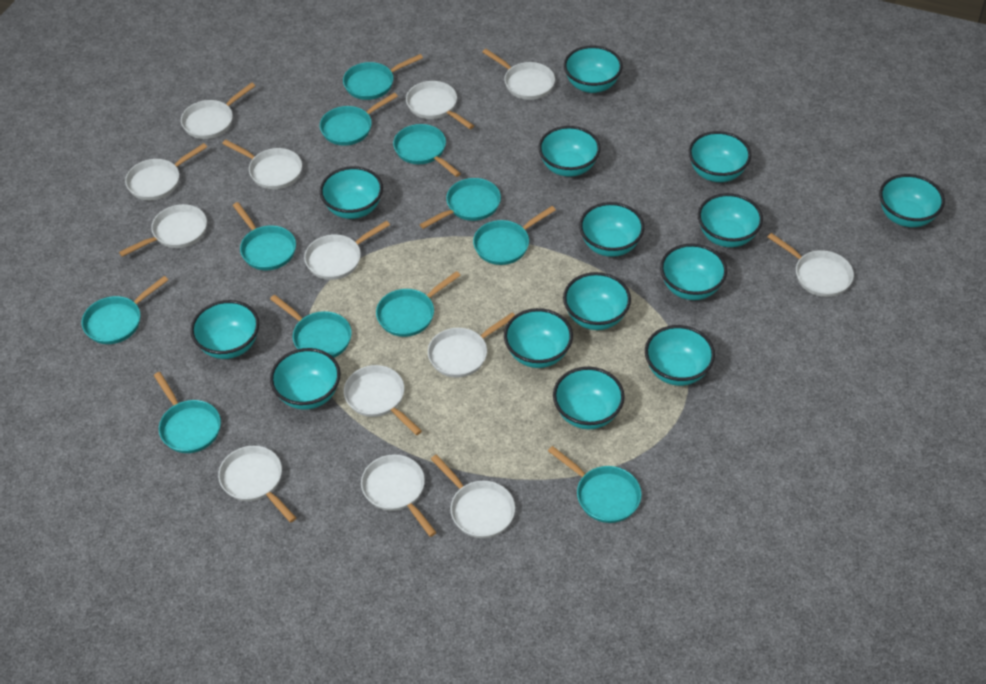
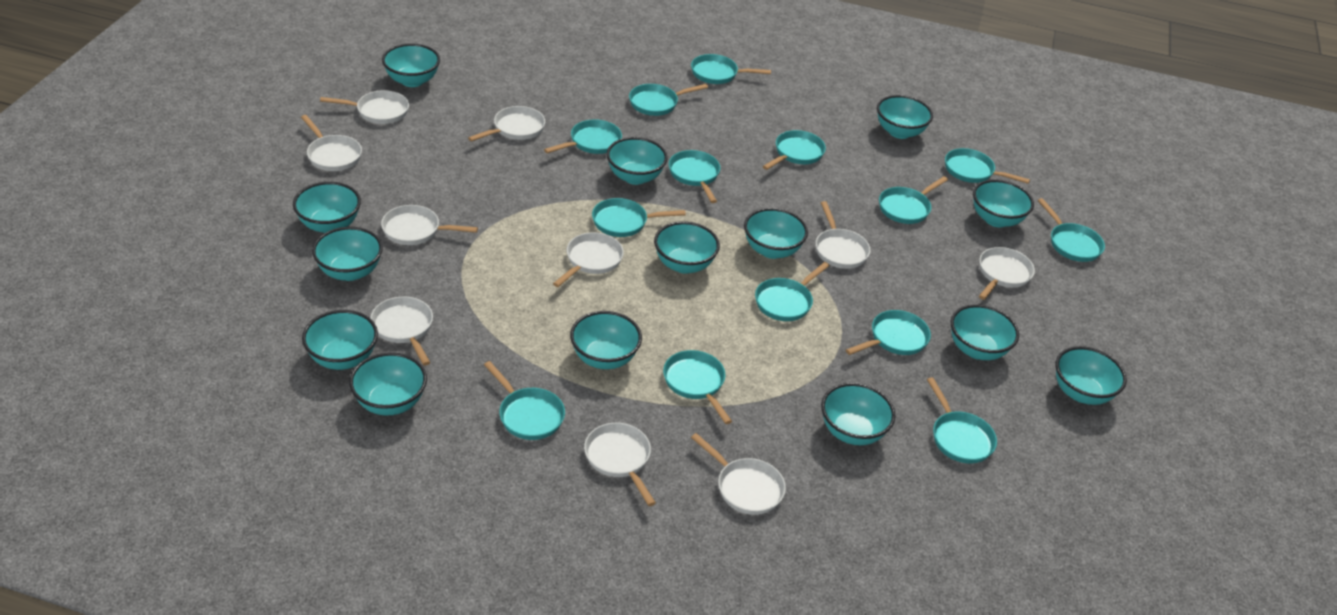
turquoise pan: [82,276,168,344] [154,372,221,453] [233,202,296,270] [270,295,352,358] [320,93,398,146] [343,54,423,100] [376,271,461,337] [393,124,461,177] [420,178,501,229] [473,206,556,265] [548,446,642,523] = 11 -> [484,361,565,440] [544,119,622,154] [592,198,686,237] [629,84,708,116] [663,350,732,424] [669,150,721,203] [691,54,771,84] [755,262,829,321] [763,130,826,170] [846,310,931,355] [879,176,948,224] [927,377,997,463] [945,148,1030,184] [1038,198,1105,262] = 14
white pan: [119,204,207,257] [125,143,207,200] [181,82,255,139] [218,446,296,523] [222,140,302,189] [304,220,390,280] [344,365,422,435] [361,454,437,537] [406,81,474,129] [428,312,515,378] [431,455,515,538] [482,49,555,100] [768,233,854,297] = 13 -> [301,115,362,171] [320,90,409,124] [370,296,433,366] [381,205,478,245] [468,106,545,142] [553,232,624,287] [584,423,656,506] [691,433,786,515] [815,201,871,269] [979,247,1035,300] = 10

